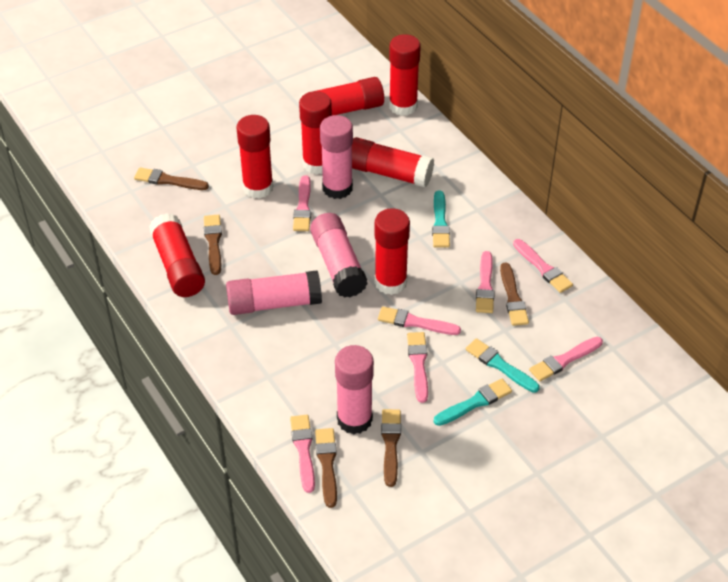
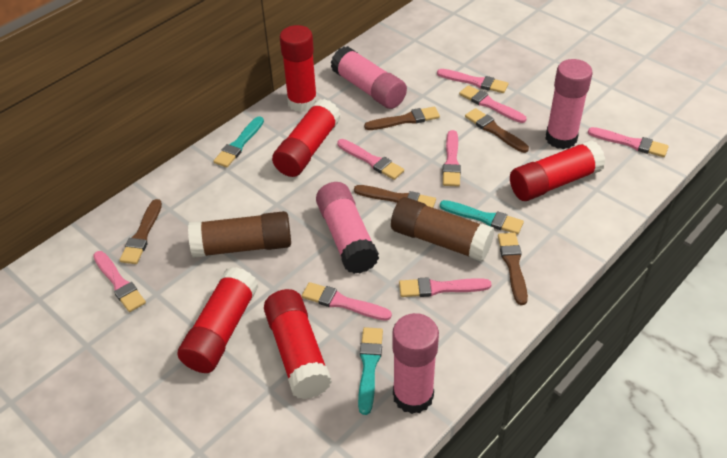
brown glue stick: none = 0 -> [188,211,291,258] [391,197,495,262] = 2
pink brush: [290,415,315,493] [293,175,311,231] [378,306,461,335] [407,332,428,403] [476,251,495,313] [513,239,573,293] [529,337,603,381] = 7 -> [93,251,146,312] [302,282,392,321] [337,139,404,180] [399,277,491,297] [437,69,509,93] [442,130,461,186] [459,85,527,123] [588,127,669,157] = 8
red glue stick: [149,213,205,297] [237,115,273,199] [299,91,332,175] [300,77,384,116] [352,137,434,187] [374,208,410,295] [389,34,421,116] = 7 -> [177,267,258,373] [264,289,332,399] [272,99,341,177] [280,25,317,112] [510,140,605,201] = 5

